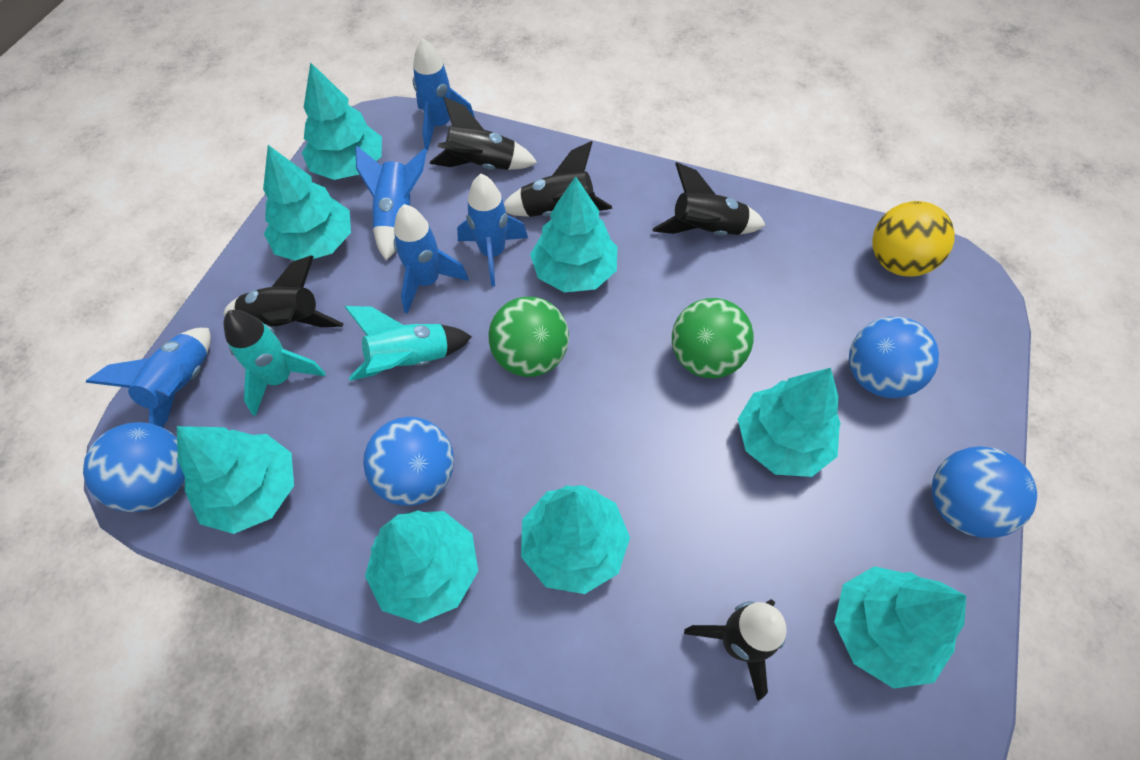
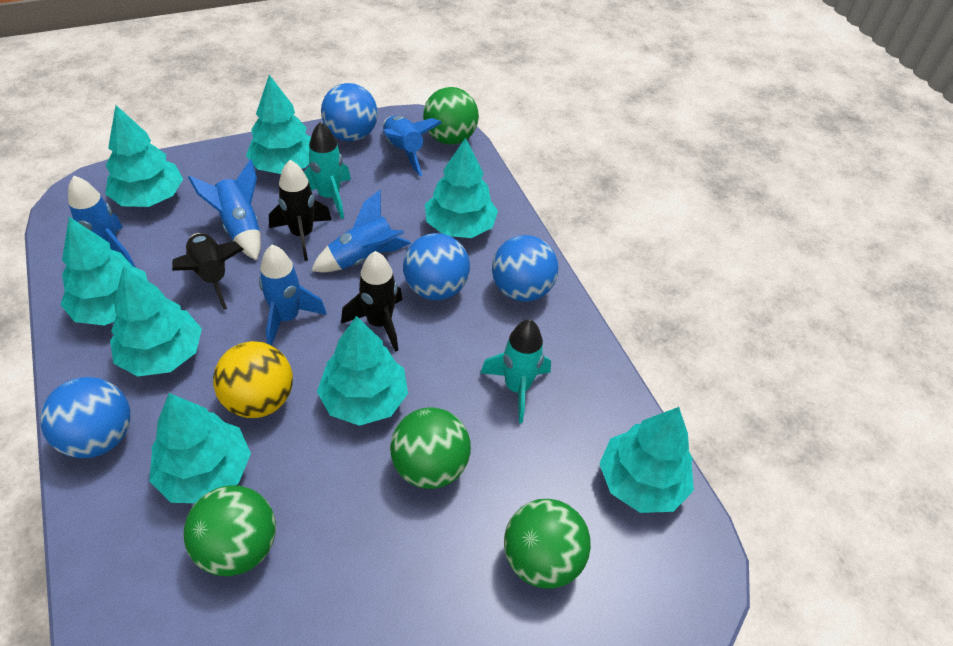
black rocket: [223,256,344,329] [430,97,537,170] [504,141,612,217] [652,162,766,236] [684,599,787,701] = 5 -> [172,233,244,310] [269,160,332,261] [341,251,402,352] = 3
green ball: [489,297,569,377] [672,298,754,378] = 2 -> [184,485,276,576] [390,407,471,489] [423,87,479,145] [504,499,591,589] = 4

